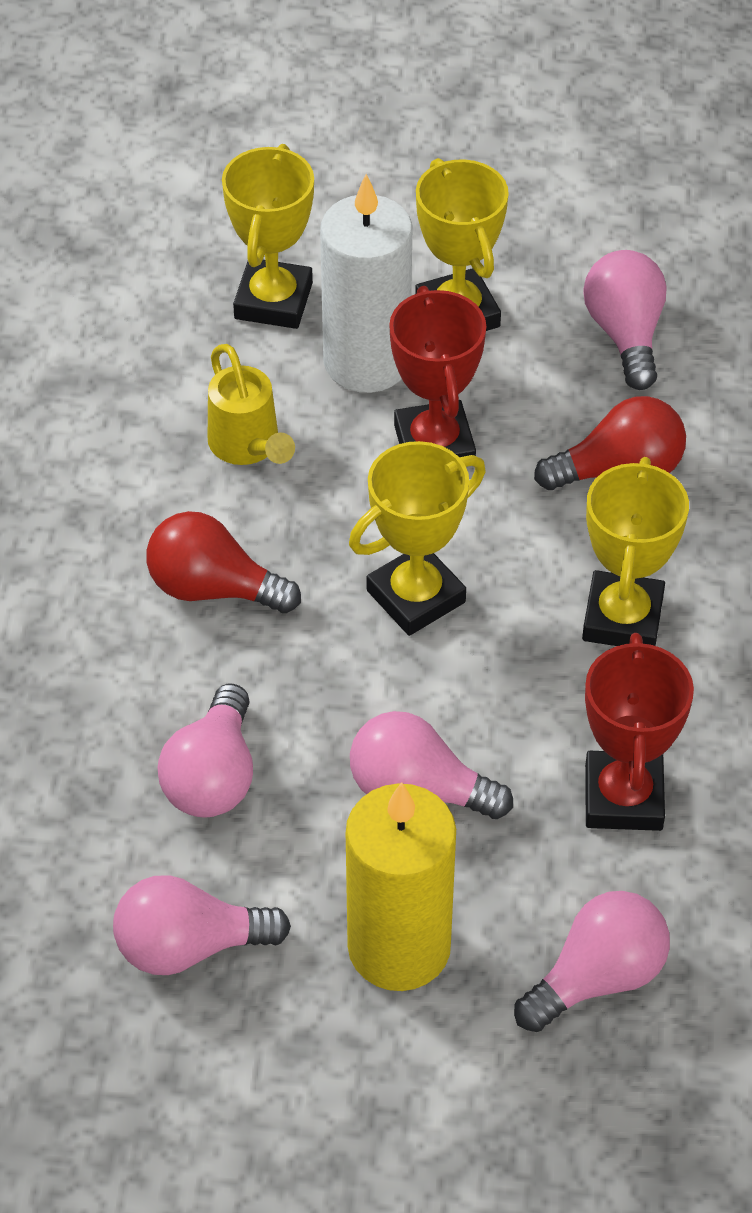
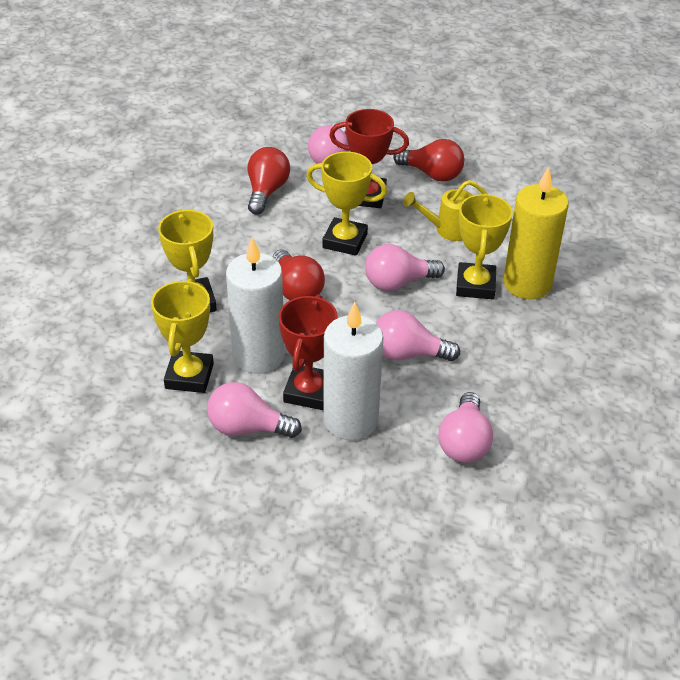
red light bulb: [146,511,301,613] [534,396,686,490] = 2 -> [248,147,290,215] [273,249,325,300] [393,139,464,181] = 3
white candle: [320,174,413,393] = 1 -> [226,237,285,374] [323,302,383,440] = 2

